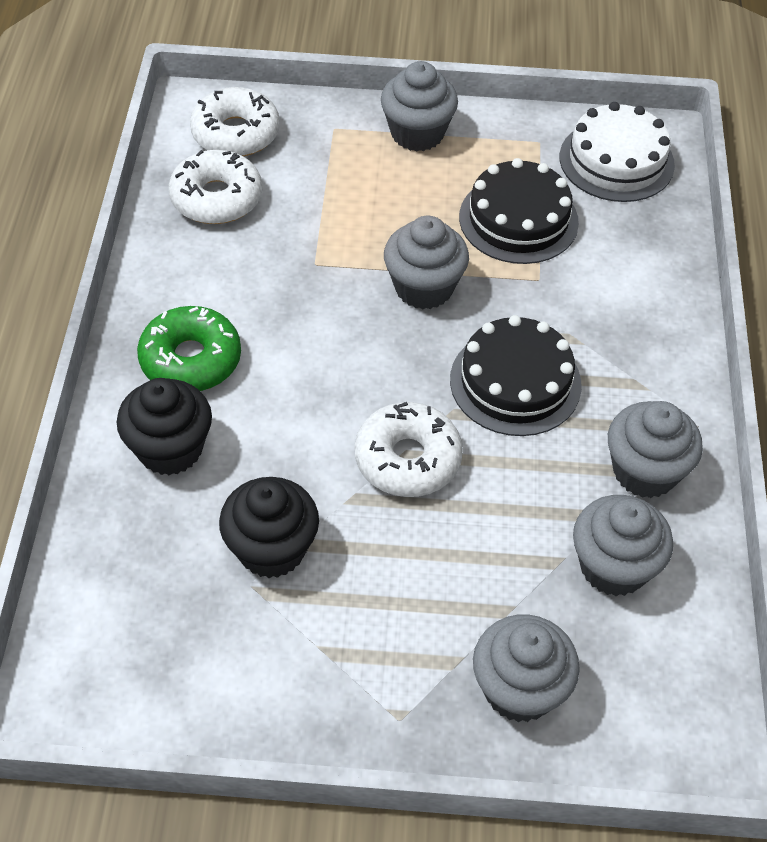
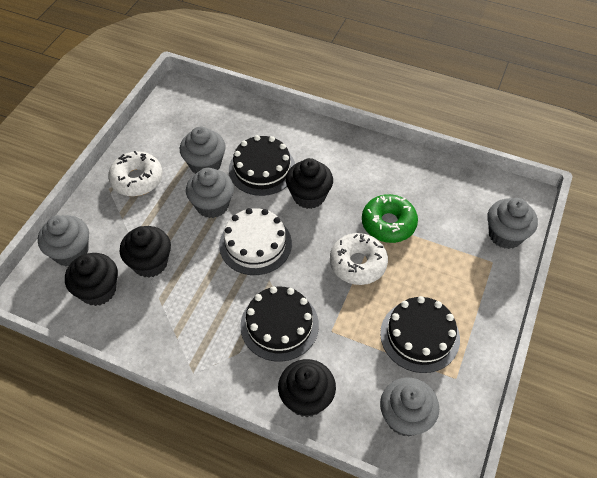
black cake: [450,315,582,436] [459,158,579,264] = 2 -> [229,135,295,196] [240,286,319,362] [380,296,460,373] = 3
black cupcake: [117,378,212,475] [219,477,319,578] = 2 -> [65,253,118,306] [120,226,171,278] [278,359,336,417] [286,158,333,209] = 4
white donut: [168,150,262,224] [190,87,280,156] [355,402,463,497] = 3 -> [108,151,163,196] [330,233,388,285] = 2

